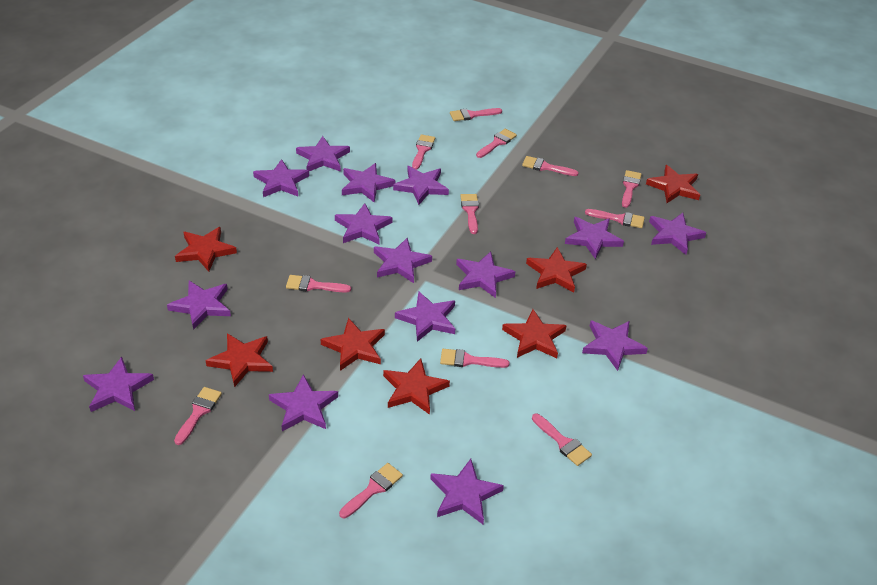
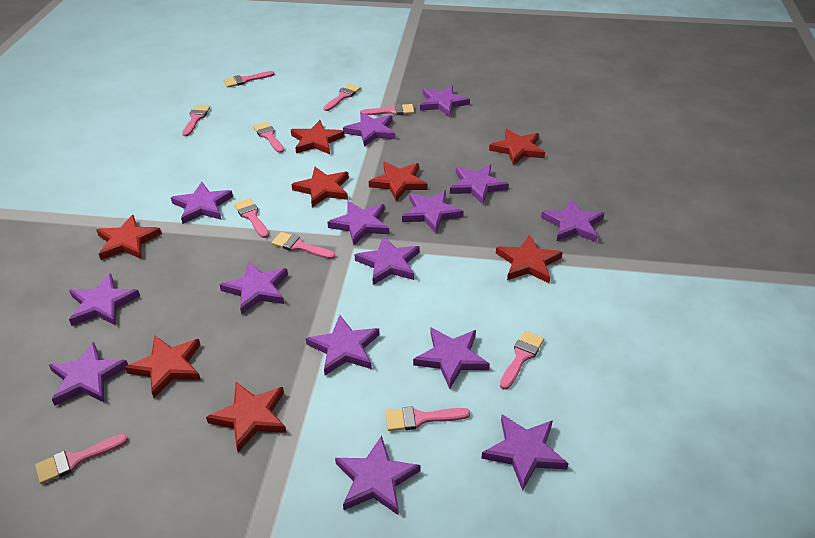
pink brush: [174,387,222,445] [286,275,351,293] [339,463,403,518] [412,134,435,170] [440,349,510,368] [450,108,502,121] [460,194,479,234] [476,129,517,158] [522,156,579,176] [532,414,592,466] [585,209,645,228] [622,170,642,208] = 12 -> [35,434,128,484] [182,105,210,136] [224,71,275,87] [234,198,269,238] [253,122,284,153] [272,232,335,259] [324,84,361,111] [360,104,414,115] [386,406,470,431] [500,331,544,390] = 10
red star: [175,227,237,272] [206,333,273,387] [321,318,385,371] [383,358,450,415] [502,309,567,358] [526,247,587,292] [646,165,700,203] = 7 -> [96,215,162,260] [125,336,201,398] [206,382,287,452] [291,120,345,154] [291,167,349,207] [369,162,428,201] [489,129,545,166] [496,234,563,283] = 8

